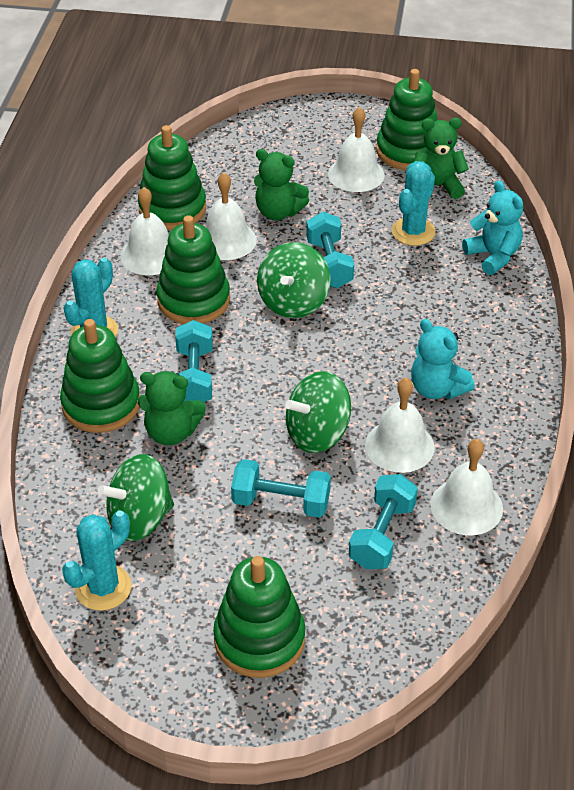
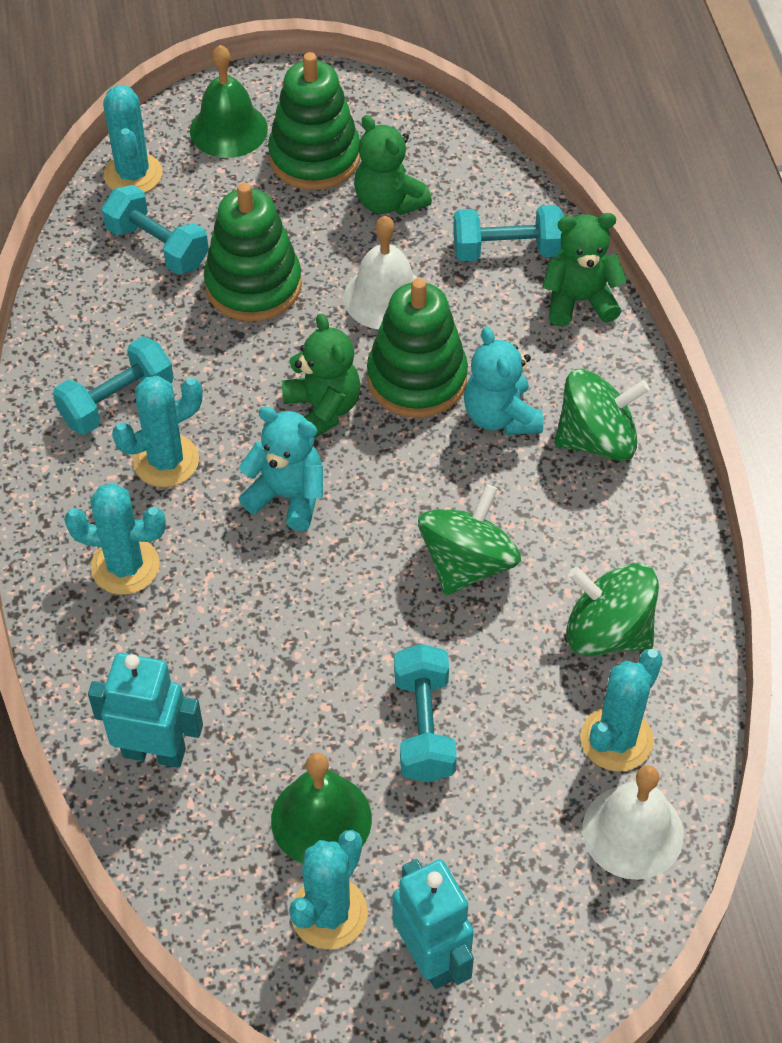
green bell: none = 0 -> [190,45,268,158] [271,753,372,864] = 2
green stacking toy: [60,319,140,433] [138,125,206,230] [156,215,230,324] [213,556,305,678] [376,69,437,170] = 5 -> [204,183,302,322] [268,52,360,190] [367,278,468,418] = 3
turquoise cactus: [62,510,132,611] [64,258,118,337] [392,161,436,246] = 3 -> [64,483,166,595] [103,85,163,193] [112,376,203,487] [289,830,368,949] [580,649,663,771] = 5
turquoise robot: none = 0 -> [88,653,203,768] [393,859,474,989] = 2
white bell: [120,187,169,275] [206,172,257,260] [328,107,385,192] [365,378,434,473] [430,439,503,535] = 5 -> [344,216,417,329] [582,765,684,880] = 2

